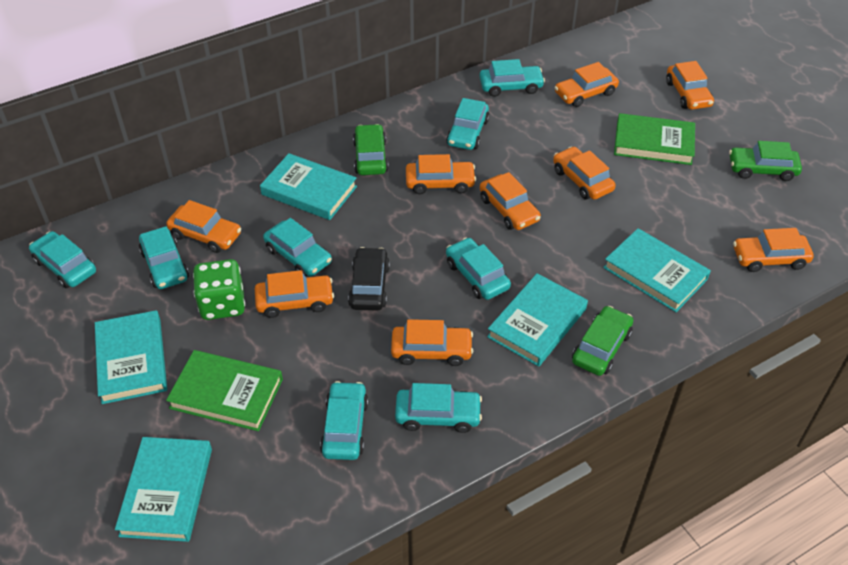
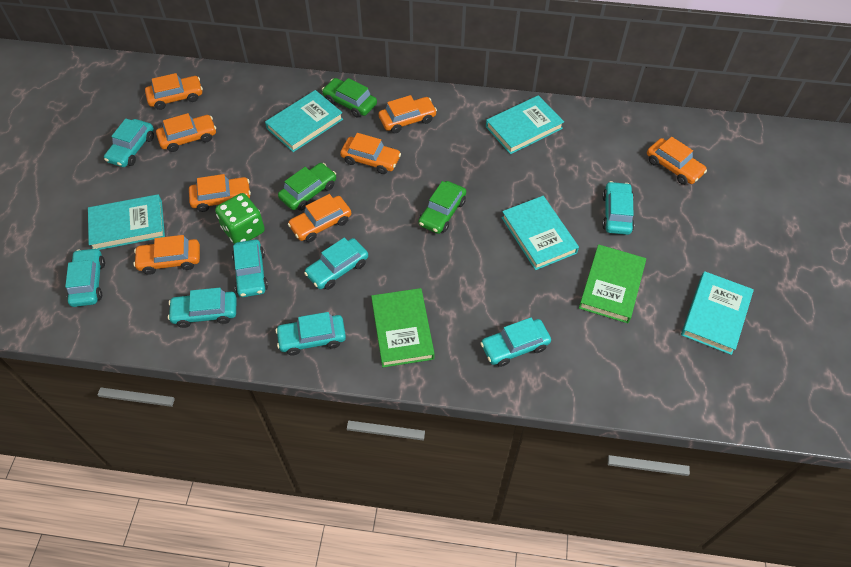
black car: [348,247,390,311] = 1 -> none = 0
orange car: [166,200,241,253] [255,270,334,318] [391,319,473,366] [406,154,476,194] [480,172,541,230] [553,146,616,200] [555,62,619,107] [666,61,714,110] [733,228,814,272] = 9 -> [133,235,200,275] [145,73,203,110] [156,113,216,152] [189,174,251,212] [288,194,351,242] [340,133,401,174] [378,95,437,133] [647,137,707,185] = 8

